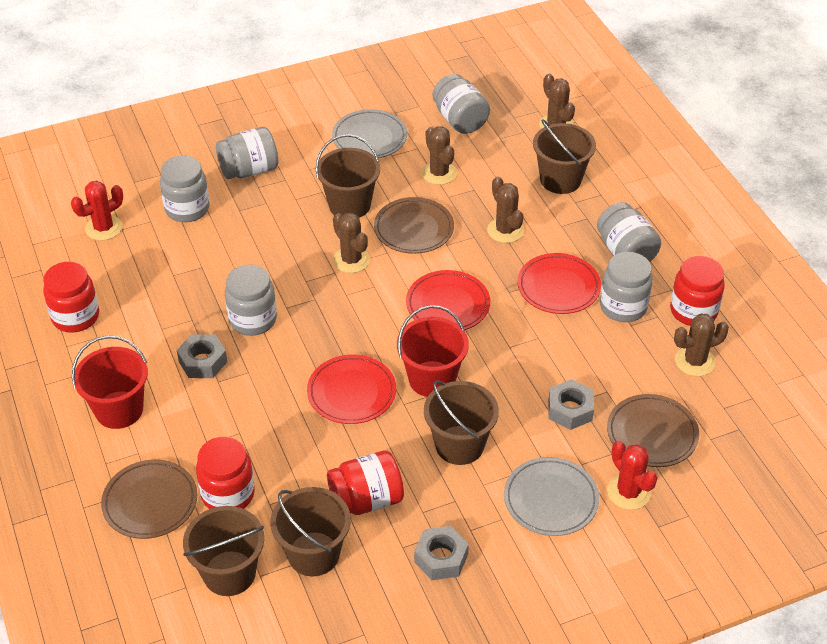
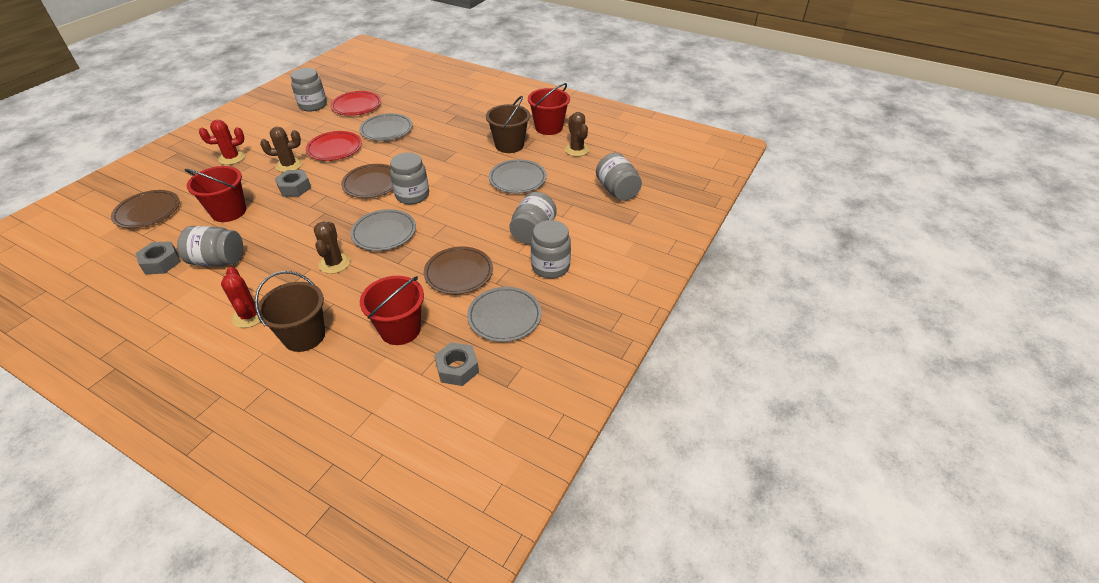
brown bucket: [183,506,264,596] [270,487,351,576] [316,134,380,218] [424,380,499,465] [533,119,596,194] = 5 -> [255,271,325,352] [486,96,530,153] = 2
brown cactus: [333,212,370,273] [422,126,457,185] [487,177,524,243] [539,74,575,129] [674,314,729,376] = 5 -> [260,127,302,172] [314,221,350,274] [565,112,589,157] = 3
grey plate: [332,109,407,158] [504,457,599,536] = 2 -> [350,209,416,251] [359,113,413,141] [467,287,542,342] [489,159,547,193] = 4
red bucket: [72,335,148,429] [397,305,469,397] = 2 -> [185,166,246,222] [360,276,424,345] [528,83,570,135] = 3
red jar: [43,262,99,333] [196,437,255,509] [327,451,404,515] [670,256,725,326] = 4 -> none = 0
red plate: [307,354,396,424] [406,270,490,330] [517,253,601,314] = 3 -> [306,131,362,161] [331,91,381,116] = 2

